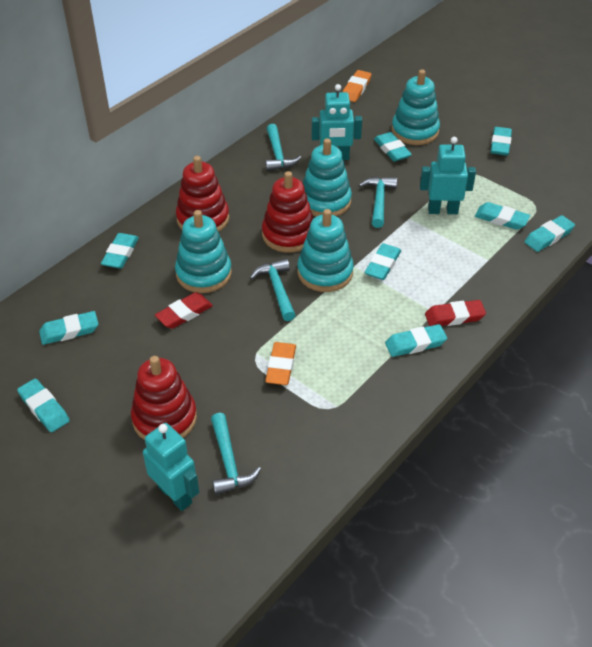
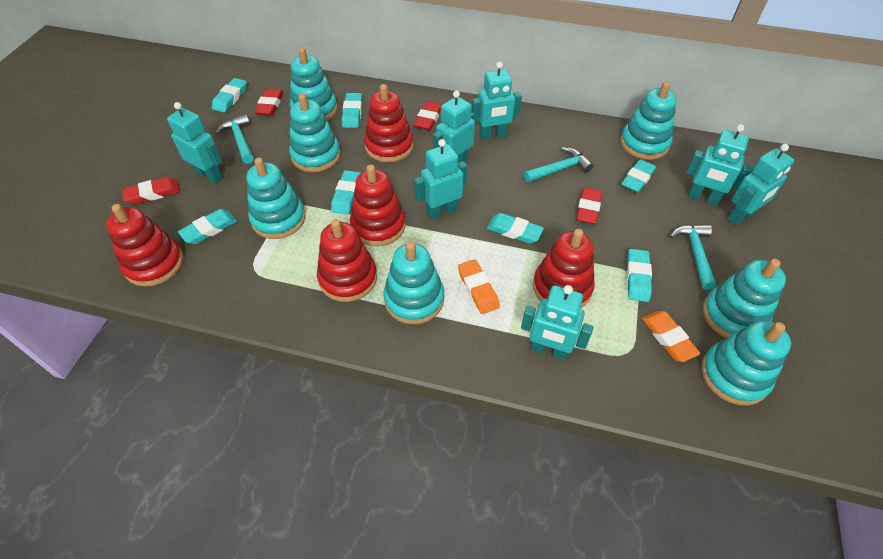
red eraser: [155,292,213,329] [425,300,486,326] = 2 -> [122,177,180,204] [254,88,284,116] [413,101,442,130] [576,187,602,224] = 4
red stacking toy: [131,356,197,440] [176,156,229,232] [262,171,313,253] = 3 -> [106,204,183,287] [317,219,377,302] [350,165,406,246] [364,84,414,162] [533,229,595,308] = 5
turquoise eraser: [17,378,70,432] [39,311,98,345] [101,233,139,269] [364,243,401,280] [374,132,412,162] [385,324,447,357] [475,202,530,230] [491,127,512,156] [525,215,575,252] = 9 -> [178,209,237,244] [212,78,247,112] [331,170,361,214] [342,93,362,128] [487,213,544,244] [621,159,656,193] [626,249,652,302] = 7
turquoise hammer: [211,413,261,495] [250,259,296,321] [265,124,301,171] [359,177,397,228] = 4 -> [215,114,254,164] [524,147,593,183] [670,225,716,290] = 3
turquoise robot: [143,423,199,511] [312,84,362,160] [420,137,476,214] = 3 -> [167,102,223,184] [414,139,467,220] [433,90,475,163] [472,62,522,140] [521,285,593,360] [686,124,753,205] [727,144,794,226] = 7
turquoise stacking toy: [175,210,232,293] [297,209,354,292] [303,138,352,217] [391,69,440,145] = 4 -> [246,158,306,239] [289,93,341,172] [290,48,338,120] [383,241,444,325] [620,81,677,160] [701,321,791,405] [703,259,786,338] = 7

